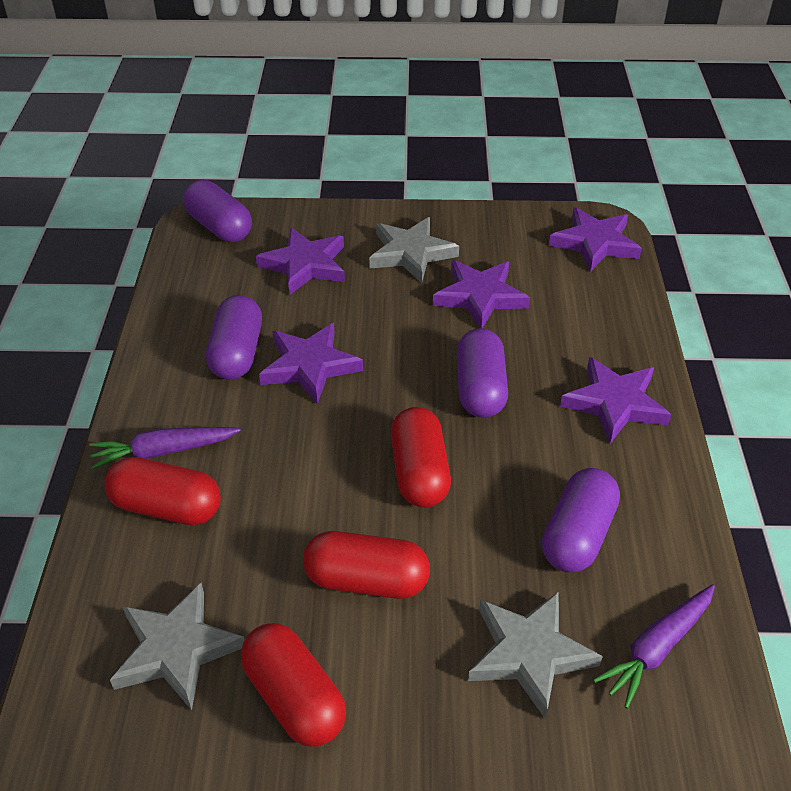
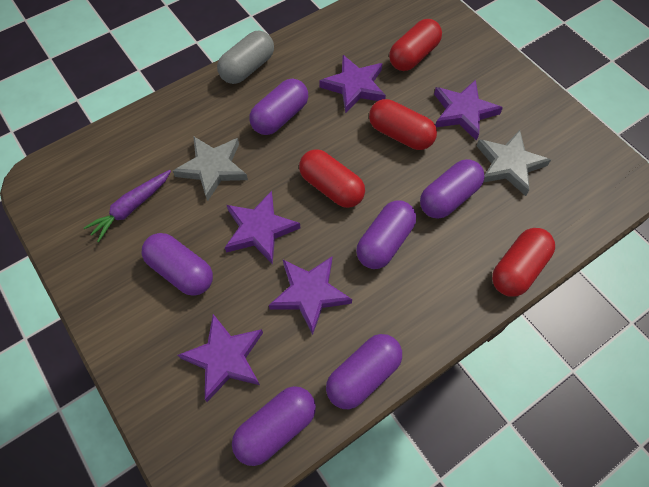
grey capsule: none = 0 -> [217,31,274,84] = 1
grey star: [110,583,245,710] [369,217,459,283] [468,591,603,719] = 3 -> [173,136,248,201] [477,130,551,196] = 2
purple capsule: [183,180,252,242] [206,295,262,380] [456,328,508,418] [542,468,620,573] = 4 -> [141,233,213,296] [232,386,316,466] [250,79,308,135] [326,334,402,409] [356,201,416,269] [420,159,485,219] = 6
purple carrot: [89,427,241,470] [593,584,715,708] = 2 -> [84,170,171,242] = 1

